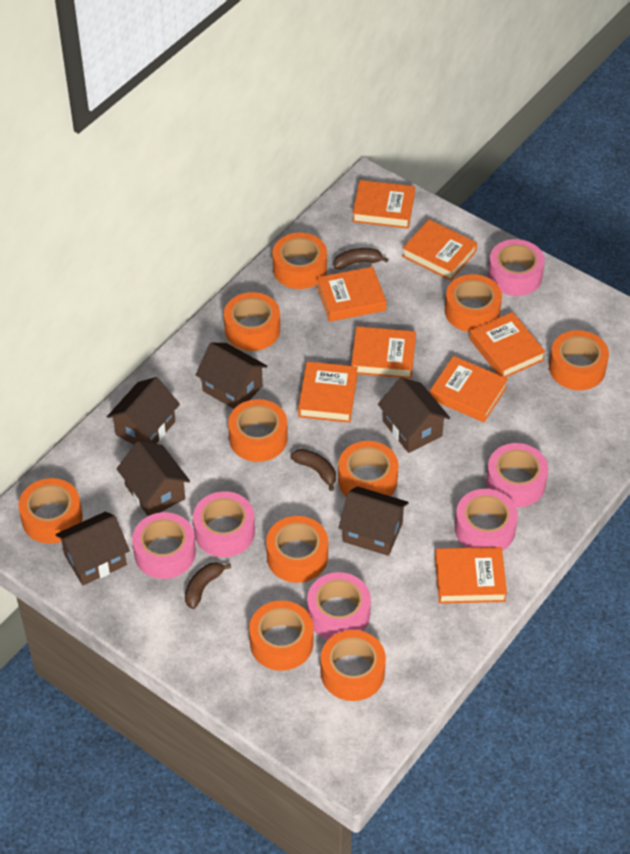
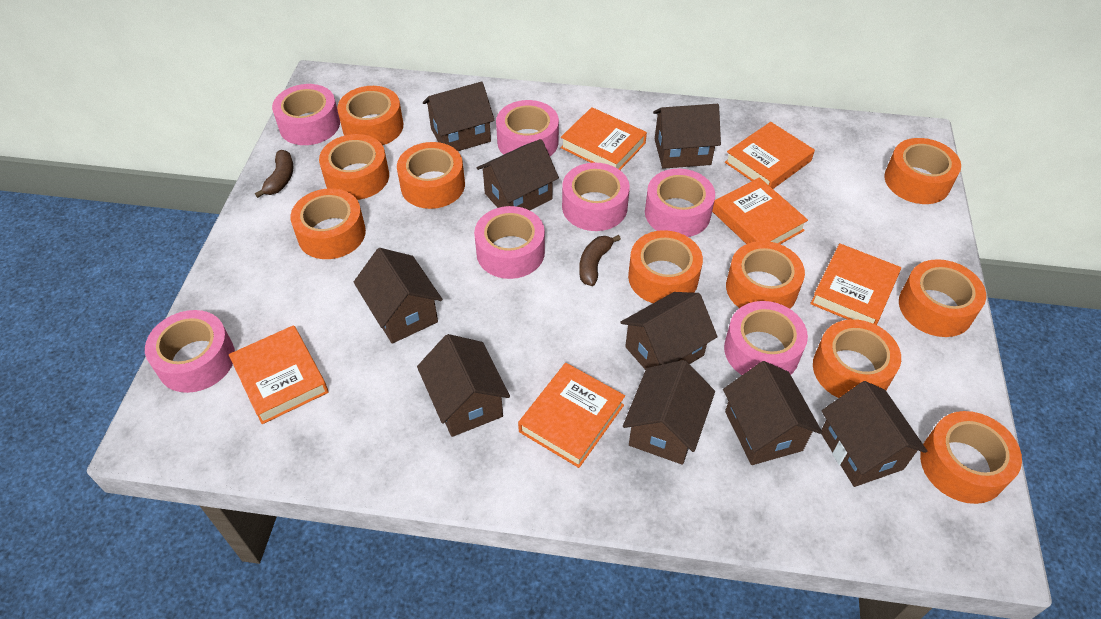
brown banana: [185,562,231,609] [290,449,336,491] [334,248,388,269] = 3 -> [255,150,293,198] [579,235,621,286] = 2
brown house: [55,512,130,586] [107,377,180,445] [116,441,190,516] [196,342,268,409] [339,486,409,556] [378,377,450,453] = 6 -> [354,248,442,344] [417,334,510,437] [423,82,495,151] [477,139,559,210] [620,292,718,370] [623,360,715,465] [653,104,721,169] [723,361,822,465] [821,381,927,487] = 9
orange book: [298,361,358,423] [317,267,387,322] [351,326,416,379] [352,180,415,229] [402,219,477,281] [430,356,508,422] [435,547,507,604] [469,312,546,378] = 8 -> [229,325,329,424] [518,363,625,468] [561,107,647,170] [712,178,808,244] [725,122,815,189] [810,243,901,325] = 6
pink tape: [132,512,196,579] [193,491,255,557] [307,572,371,640] [455,489,518,551] [486,443,548,507] [488,239,545,296] = 6 -> [145,310,235,393] [272,84,340,145] [474,206,545,279] [496,100,559,156] [562,163,630,231] [645,169,715,237] [724,301,808,375] = 7

